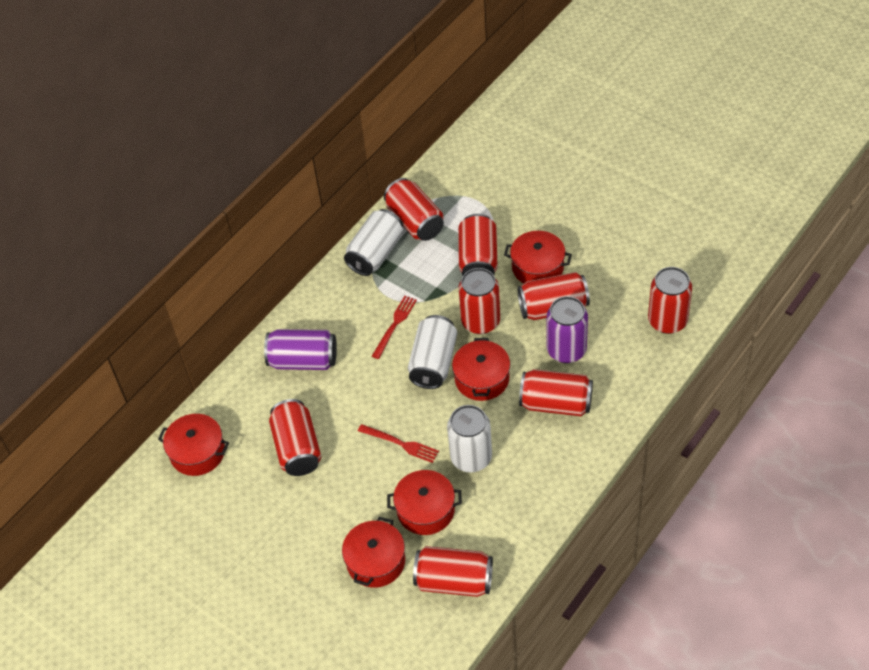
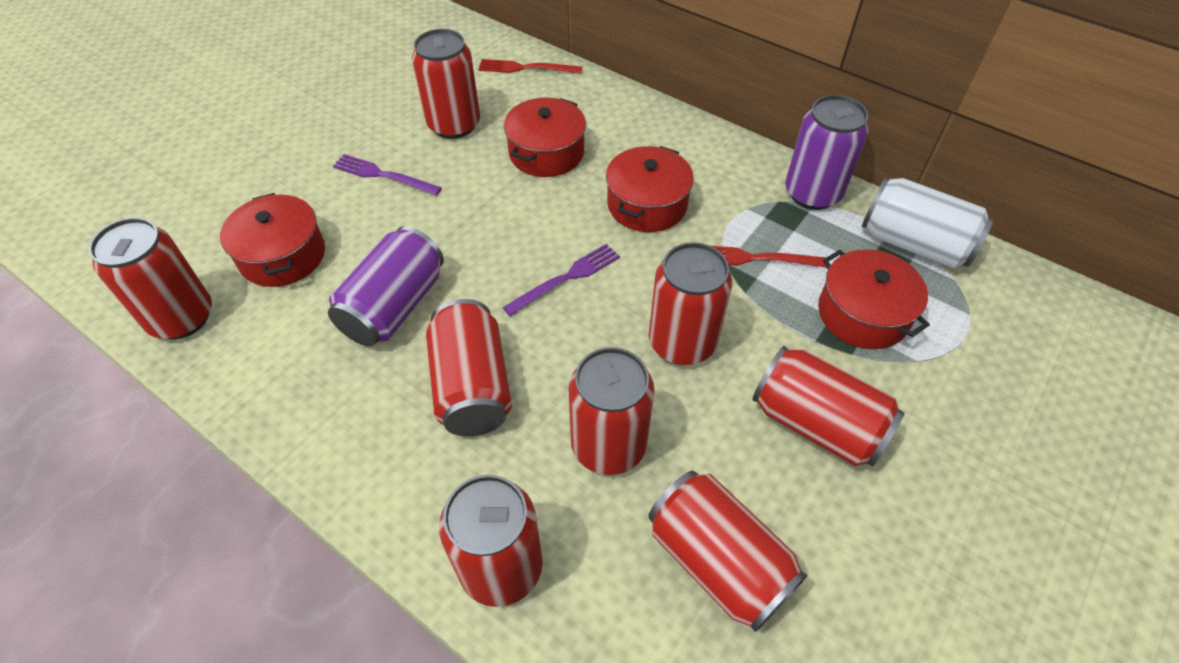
purple fork: none = 0 -> [333,154,442,196] [502,244,620,316] = 2
red pot: [158,414,229,476] [342,517,405,588] [387,470,462,535] [452,338,510,401] [504,231,572,284] = 5 -> [220,193,325,287] [504,98,586,177] [606,146,694,232] [818,249,930,349] = 4
white can: [344,209,403,276] [408,315,457,389] [447,405,492,473] = 3 -> [862,177,994,269] = 1

